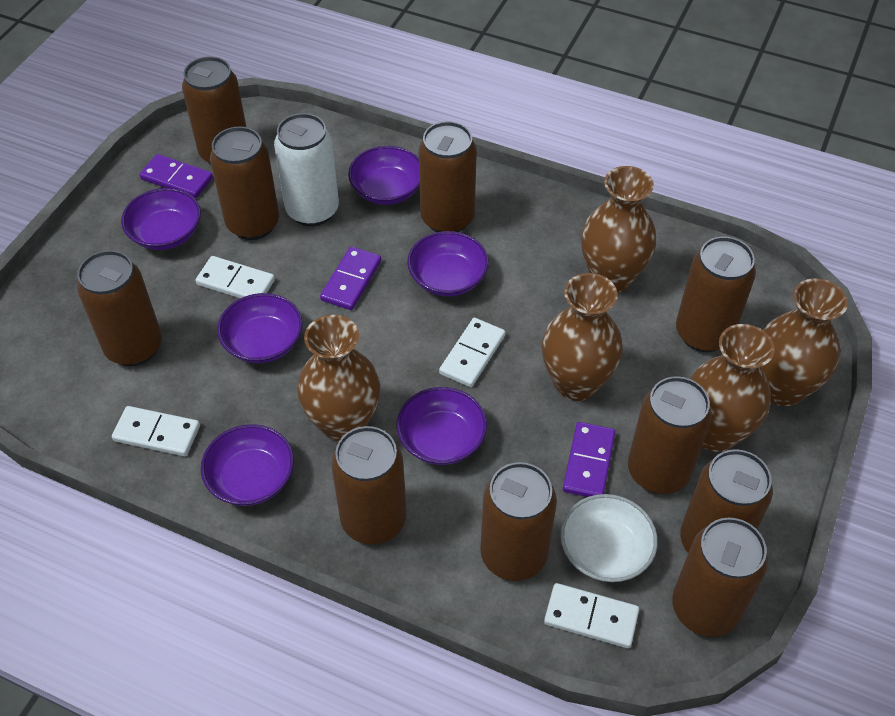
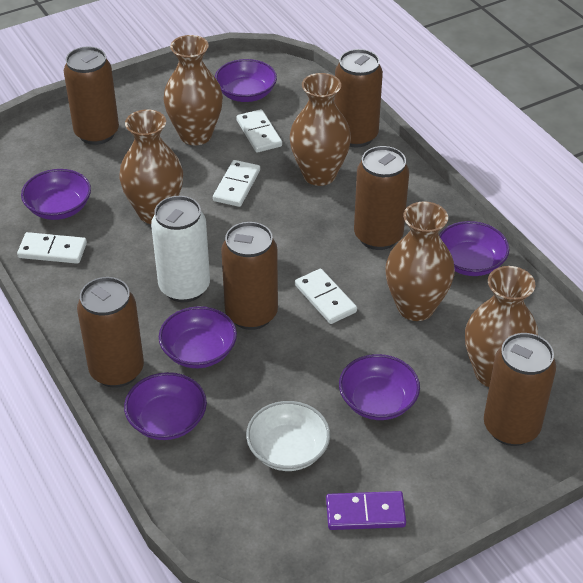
brown can: [77,250,162,366] [182,56,246,165] [210,127,279,240] [331,426,406,544] [419,121,477,232] [480,462,557,581] [628,376,712,494] [672,518,768,637] [676,236,756,352] [680,449,773,553] = 10 -> [64,47,119,145] [77,277,144,388] [221,222,278,330] [334,49,383,148] [354,146,409,250] [484,333,556,446] = 6
purple domino: [140,154,213,198] [320,246,381,310] [563,422,615,497] = 3 -> [326,491,406,530] = 1

